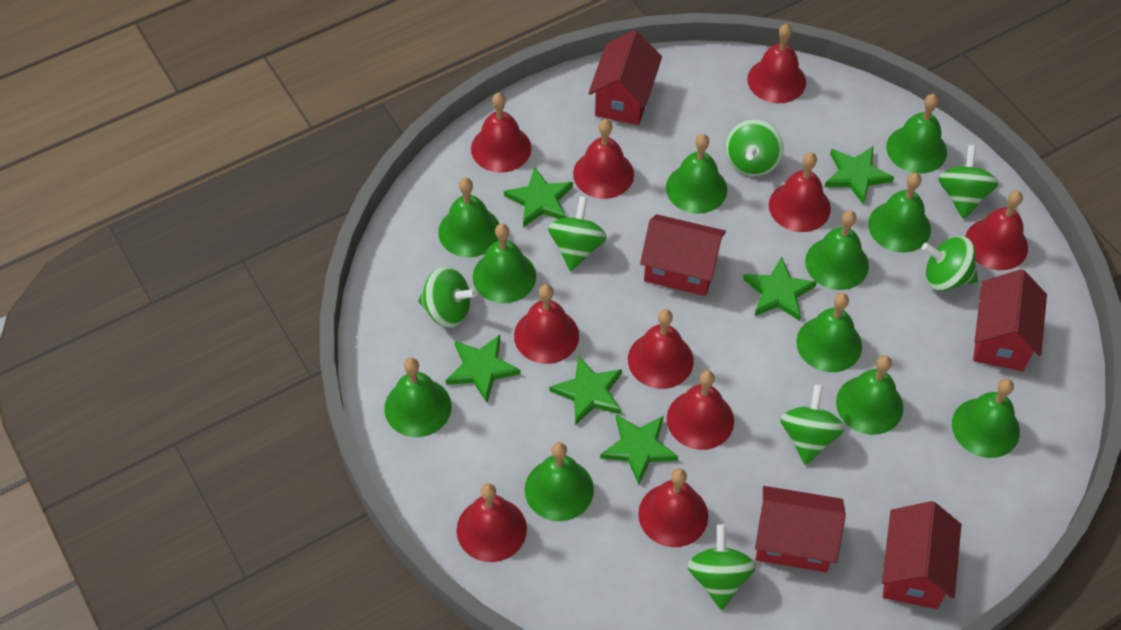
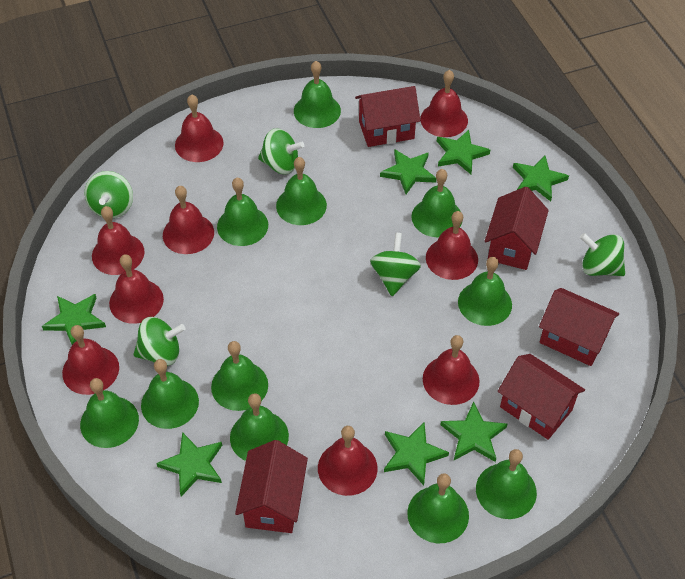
green spinning top: [418,266,478,328] [548,196,607,271] [687,524,756,610] [726,119,784,176] [780,384,845,465] [922,236,978,291] [938,145,999,219] = 7 -> [85,171,133,218] [133,317,185,366] [258,128,304,174] [370,233,421,296] [580,233,625,276] = 5
green star: [446,335,521,402] [504,167,573,227] [549,355,622,425] [600,415,678,484] [743,257,817,321] [825,146,894,205] = 6 -> [42,294,106,345] [156,432,222,496] [380,149,436,194] [384,422,449,485] [437,130,490,174] [440,402,507,462] [513,156,569,202] = 7
red bell: [457,483,527,562] [471,93,531,173] [514,284,579,364] [573,119,634,199] [628,309,694,389] [638,468,708,547] [667,370,734,450] [747,24,806,103] [769,152,831,232] [965,191,1028,270] = 10 -> [62,325,119,395] [92,206,145,275] [109,254,164,324] [163,186,214,254] [175,94,224,162] [318,426,378,496] [420,70,468,137] [423,335,480,405] [426,211,478,280] = 9

